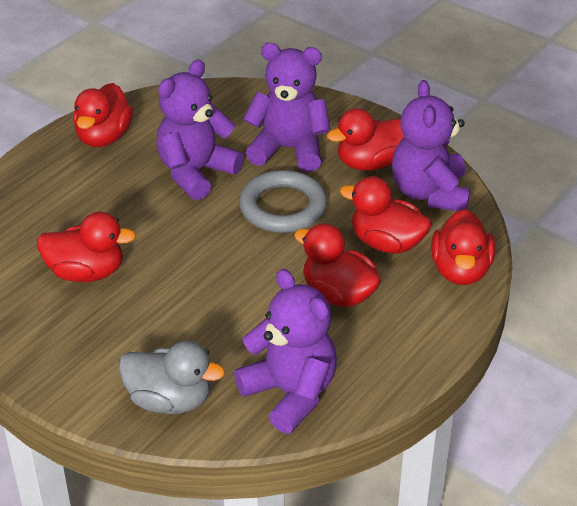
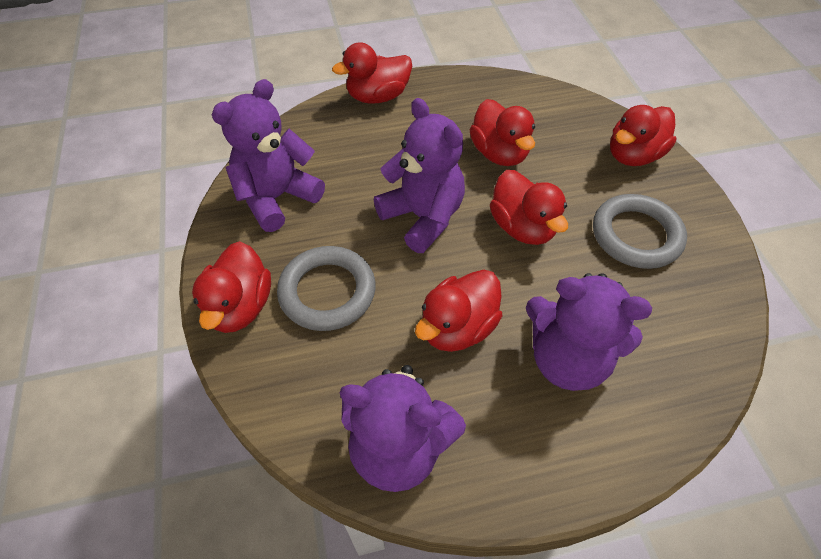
grey duck: [119,341,225,414] = 1 -> none = 0
grey ring: [239,170,327,233] = 1 -> [277,246,376,331] [593,194,687,269] = 2

